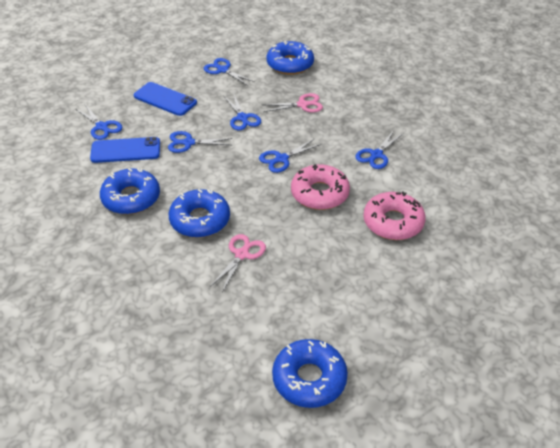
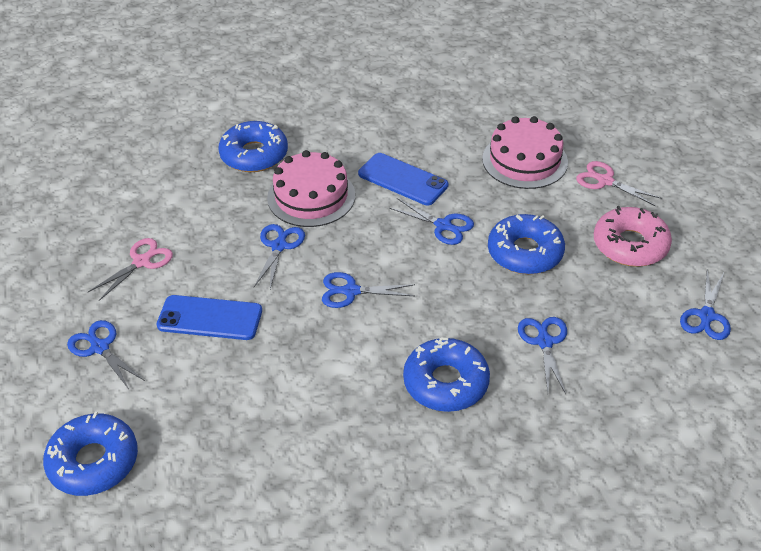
pink cake: none = 0 -> [267,150,355,227] [482,116,568,189] = 2
pink donut: [291,164,350,210] [363,192,426,240] = 2 -> [594,206,672,267] = 1

